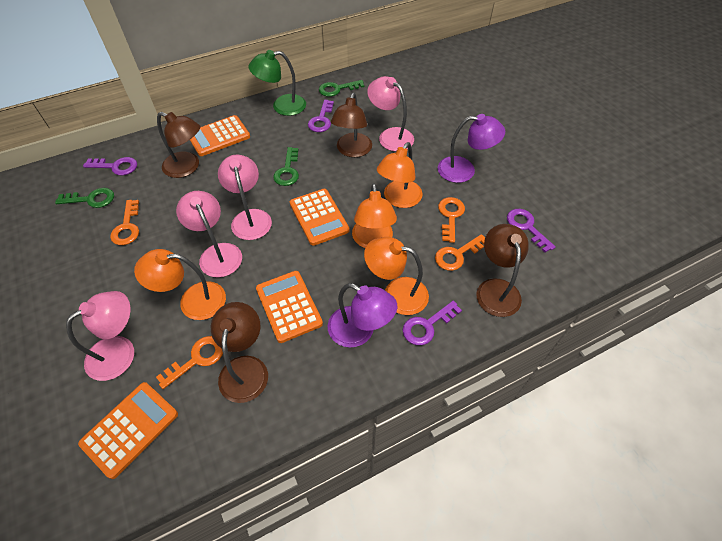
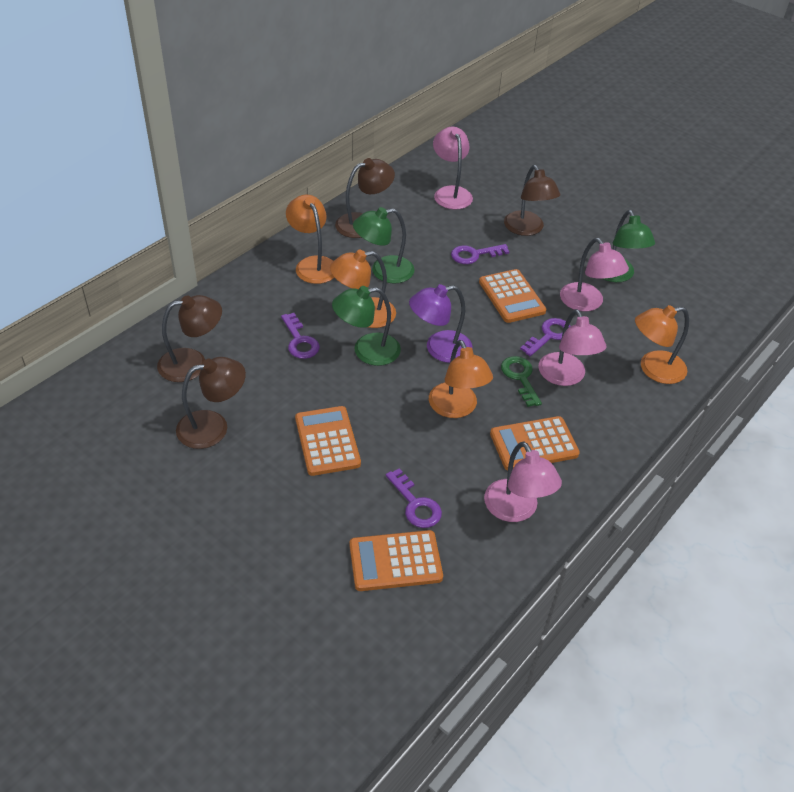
green key: [55,188,114,208] [273,147,299,186] [319,80,364,97] = 3 -> [501,356,542,407] = 1
green lamp: [248,50,306,116] = 1 -> [332,286,401,366] [353,207,415,283] [603,210,655,282] = 3
orange key: [110,200,139,245] [156,336,223,389] [435,234,485,271] [438,197,465,243] = 4 -> none = 0
purple lamp: [328,283,397,347] [438,114,505,183] = 2 -> [409,284,472,363] = 1

